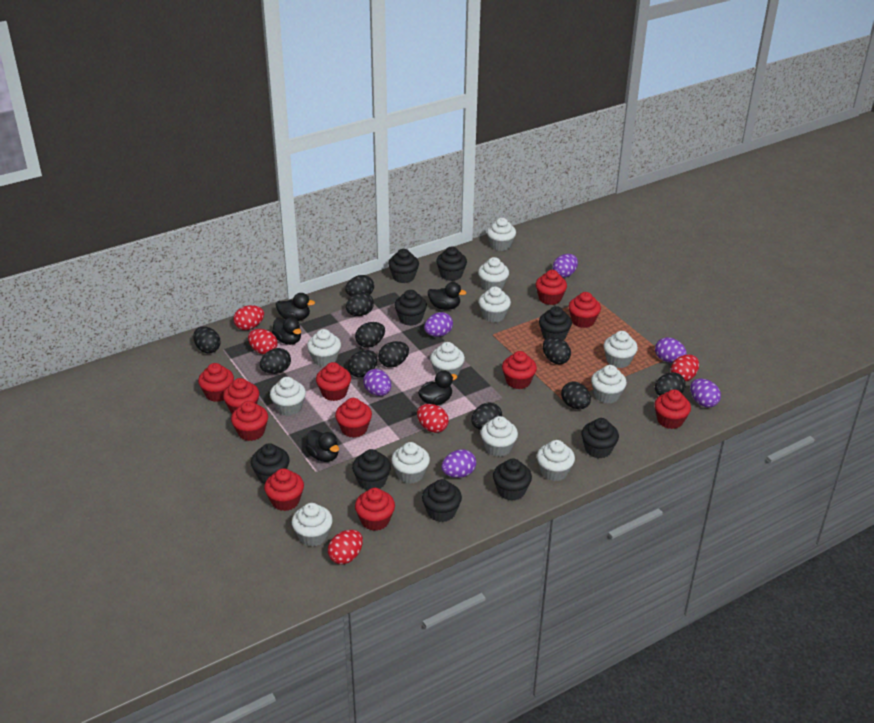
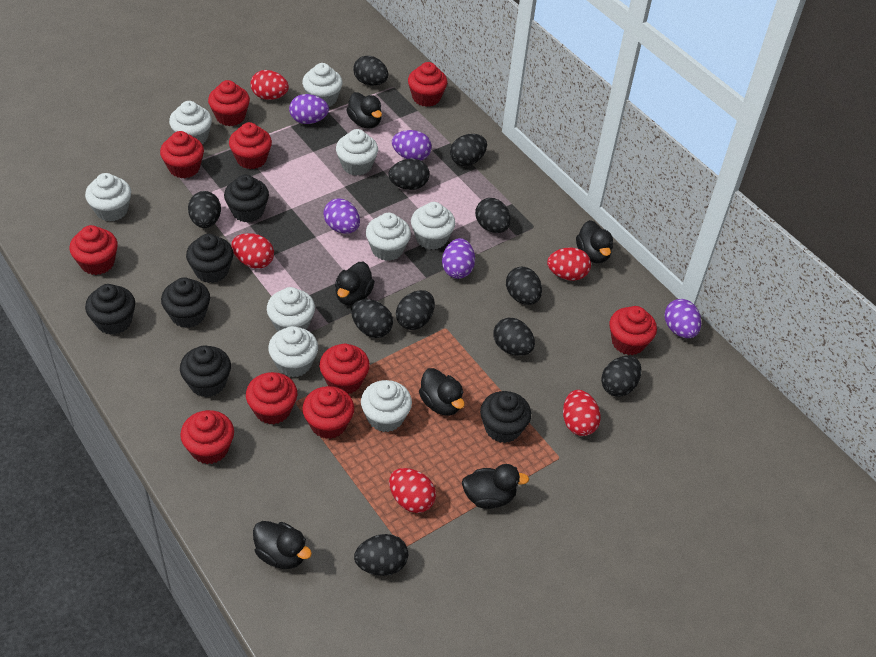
black cupcake: [251,443,290,484] [352,449,391,491] [388,249,419,283] [395,290,427,326] [422,479,462,522] [436,247,467,281] [493,459,532,501] [539,306,572,340] [581,418,619,458] = 9 -> [85,284,135,335] [161,277,210,328] [180,345,231,397] [186,234,233,283] [224,174,269,223] [480,391,531,443] = 6
black duck: [272,317,301,345] [276,293,315,321] [305,430,339,462] [418,370,457,405] [428,282,466,310] = 5 -> [253,521,312,569] [335,262,375,306] [347,92,382,129] [419,368,465,416] [462,464,529,509] [576,220,613,263] = 6
purple egg: [363,369,391,396] [424,312,453,337] [441,449,476,478] [553,254,578,278] [655,337,687,363] [690,379,721,408] = 6 -> [289,94,329,124] [323,199,360,234] [392,130,432,161] [442,238,475,279] [664,299,701,338] = 5
red cupcake: [198,363,234,402] [223,378,259,414] [231,401,268,441] [264,468,304,511] [316,362,351,401] [335,398,372,438] [355,488,395,531] [502,351,537,389] [536,270,567,305] [569,292,601,328] [654,389,691,429] = 11 -> [70,225,118,275] [160,131,204,178] [180,410,234,464] [208,80,250,126] [229,122,272,169] [246,372,297,424] [302,386,354,439] [319,344,370,394] [408,62,447,107] [609,306,657,355] = 10
white cupcake: [270,377,306,416] [292,503,333,547] [307,329,341,367] [391,442,430,484] [430,342,465,376] [478,257,509,291] [479,287,511,322] [481,416,518,457] [487,218,516,251] [537,440,575,481] [591,365,627,403] [604,331,638,368] = 12 -> [85,173,131,222] [169,101,212,144] [267,287,315,331] [268,326,318,377] [302,63,343,107] [336,129,378,176] [361,380,412,432] [366,213,411,261] [411,202,455,250] = 9

